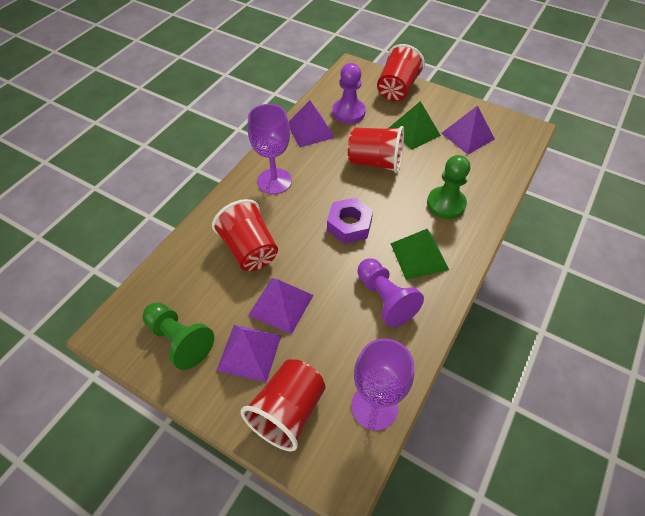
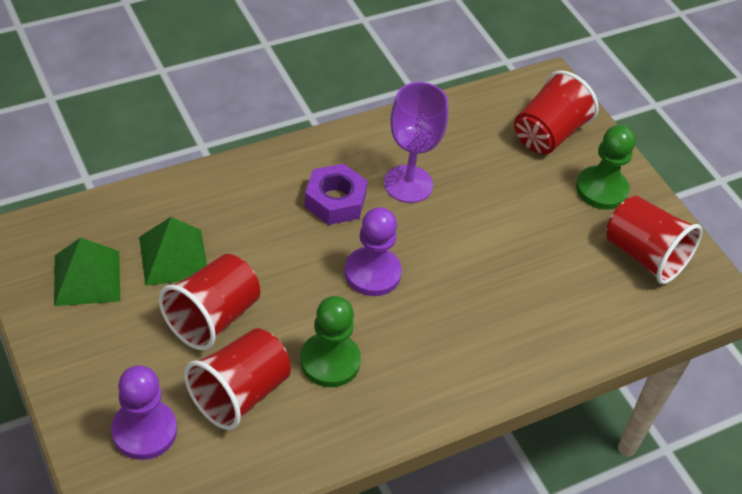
purple goblet: [248,104,292,194] [352,338,414,431] = 2 -> [384,82,448,203] = 1
purple pyramid: [216,325,282,383] [249,278,313,334] [289,100,335,148] [441,105,495,154] = 4 -> none = 0

